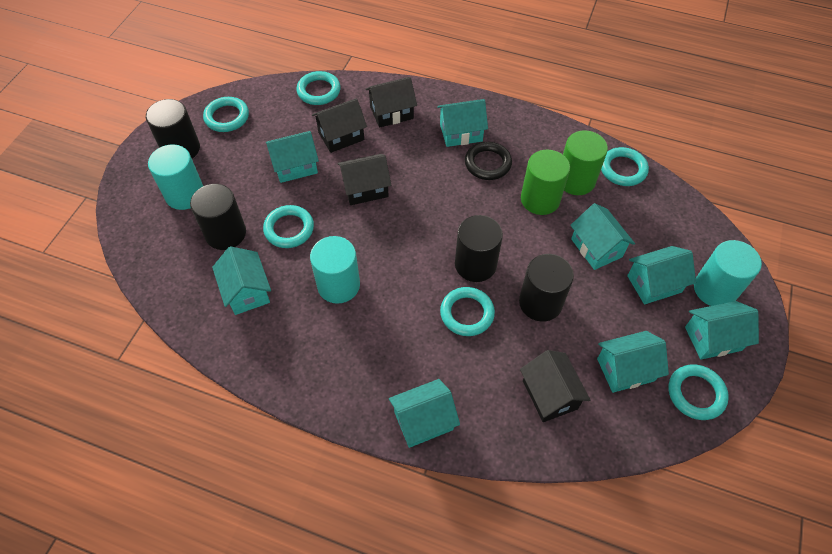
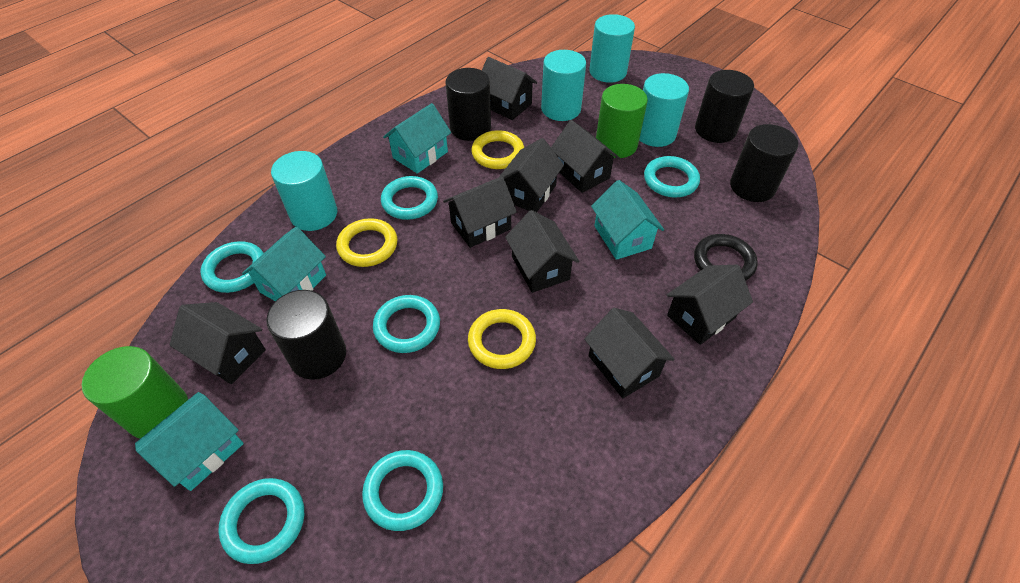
black house: [312,98,367,153] [338,154,391,205] [365,77,417,128] [520,350,590,422] = 4 -> [170,302,266,384] [443,177,517,248] [482,57,537,120] [498,138,564,212] [505,210,579,293] [551,120,620,193] [584,308,674,398] [667,265,753,345] = 8
turquoise cylinder: [148,145,203,210] [310,236,360,304] [694,240,762,306] = 3 -> [271,151,337,231] [541,50,586,121] [589,14,635,83] [639,73,689,147] = 4
turquoise house: [212,246,271,315] [266,131,319,183] [389,379,460,448] [437,99,488,147] [570,203,635,270] [597,331,669,393] [627,246,696,305] [685,301,759,360] = 8 -> [135,392,244,491] [242,227,326,301] [383,103,451,174] [591,180,664,260] = 4
yellow ring: none = 0 -> [336,218,397,267] [468,309,536,369] [471,130,524,169] = 3

